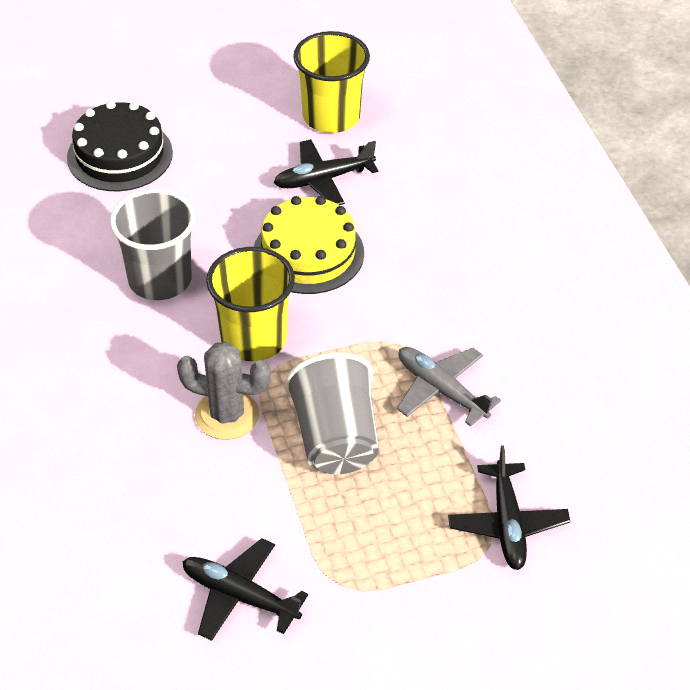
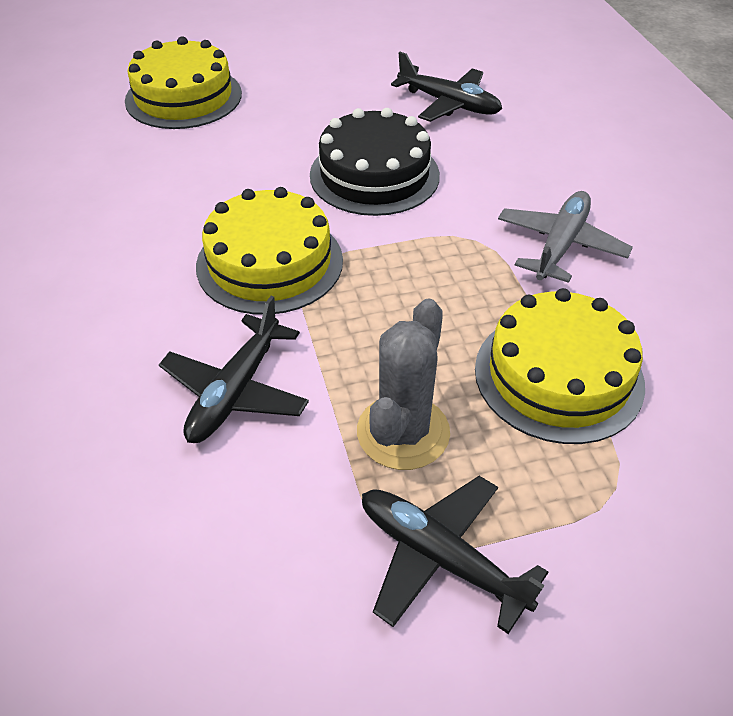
grey cup: [110,189,195,300] [285,352,379,474] = 2 -> none = 0
yellow cake: [254,196,364,294] = 1 -> [125,36,242,129] [196,187,343,315] [475,288,645,444] = 3
yellow cup: [206,247,295,361] [293,31,370,133] = 2 -> none = 0

